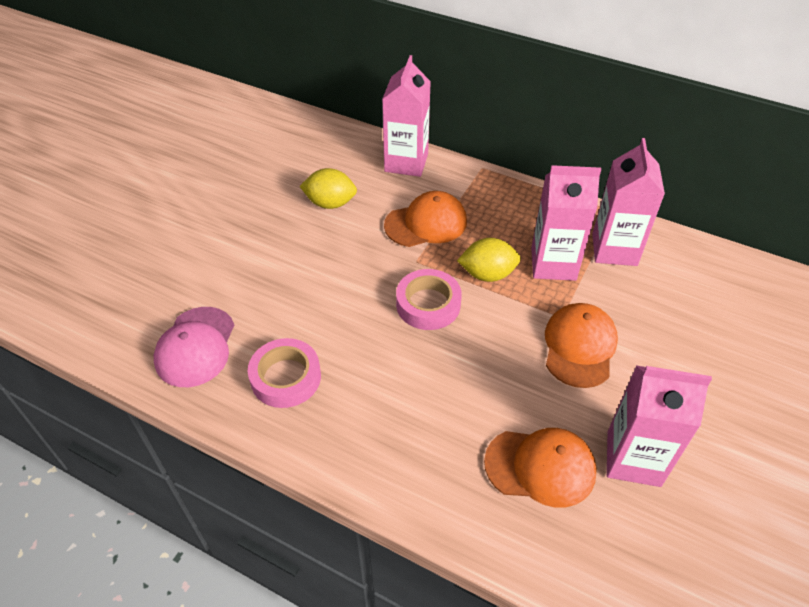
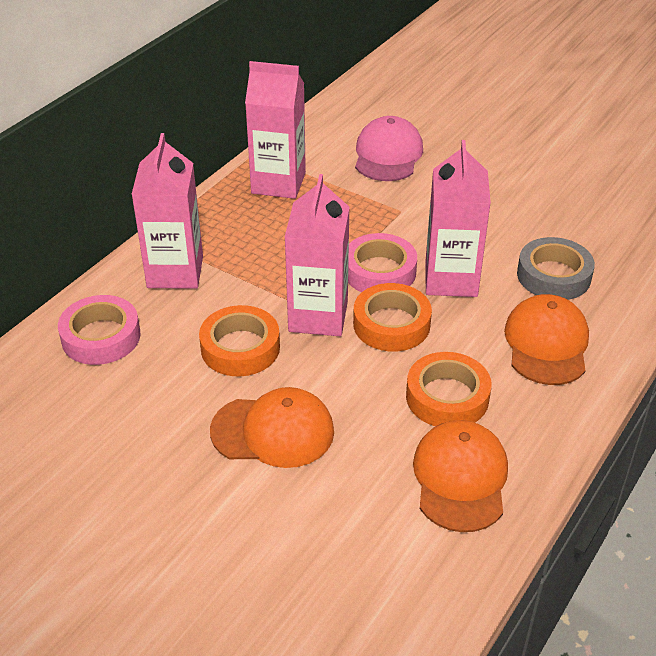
grey tape: none = 0 -> [517,237,595,300] = 1
orange tape: none = 0 -> [199,305,280,376] [353,283,432,351] [406,352,492,427] = 3
yellow lemon: [300,168,357,209] [457,238,521,282] = 2 -> none = 0

